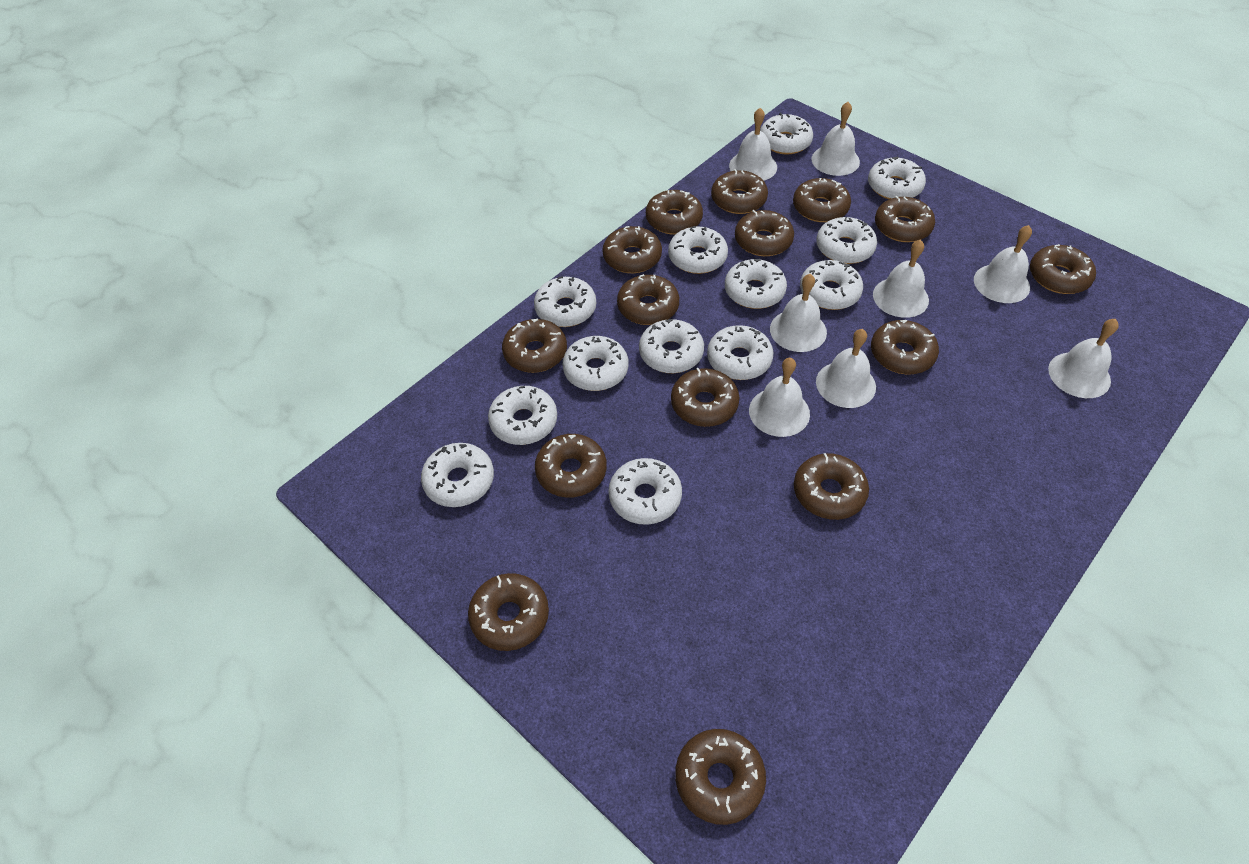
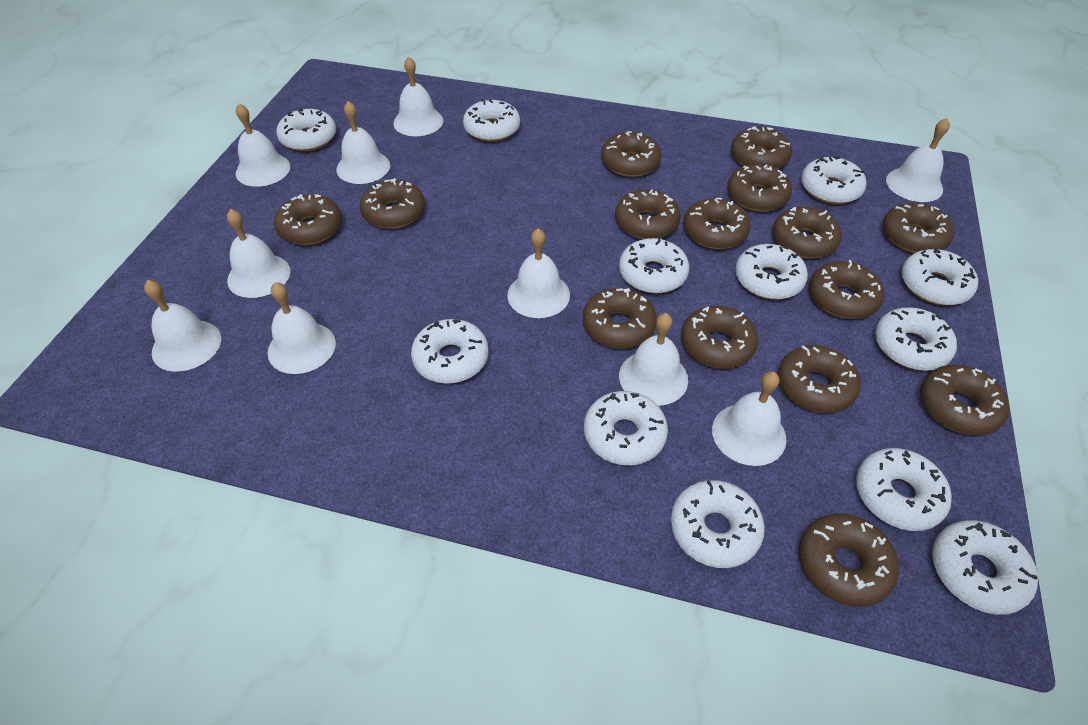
white bell: [729,108,777,181] [749,358,810,437] [770,274,827,352] [812,102,860,176] [816,329,876,408] [873,240,929,318] [974,225,1032,303] [1048,319,1119,398] = 8 -> [144,280,221,372] [227,209,290,298] [236,103,290,187] [267,282,336,374] [337,101,390,184] [394,56,443,136] [507,228,570,318] [619,313,688,406] [712,371,787,466] [886,118,950,202] = 10
white donut: [421,443,494,507] [488,386,557,445] [534,276,596,327] [563,336,628,391] [608,458,682,525] [639,319,704,373] [668,226,728,274] [707,325,774,380] [725,259,787,309] [760,113,813,155] [800,260,863,310] [816,217,877,264] [868,157,926,199] = 13 -> [276,108,336,151] [411,319,489,384] [463,99,520,142] [584,391,668,465] [619,237,689,293] [671,480,765,568] [735,244,808,300] [801,156,867,204] [856,448,952,531] [875,307,957,371] [901,248,978,305] [932,520,1038,615] = 12

